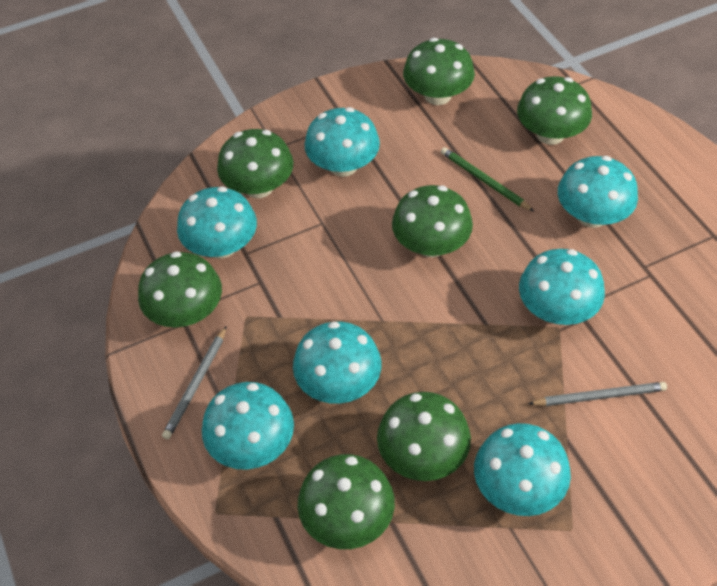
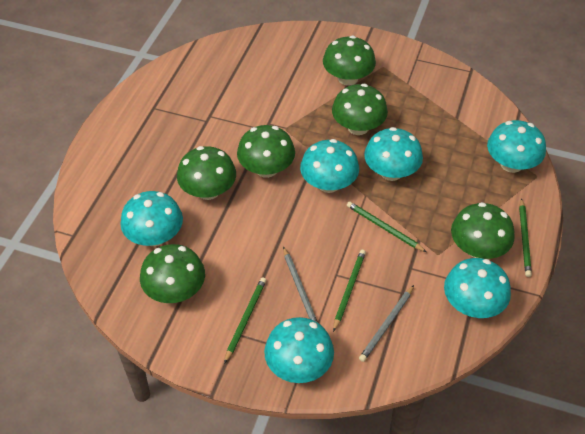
green mushroom: [138,251,222,327] [217,129,293,198] [297,454,395,549] [377,392,471,481] [392,185,473,257] [403,38,475,105] [517,76,592,145] = 7 -> [140,244,205,303] [177,146,236,200] [237,125,295,178] [323,36,376,86] [332,84,388,135] [451,202,515,259] = 6
green pencil: [441,147,534,211] = 1 -> [224,277,266,364] [333,250,366,332] [347,201,426,252] [519,198,532,277] = 4
turquoise mushroom: [177,186,257,259] [202,382,294,470] [293,321,382,404] [304,107,380,177] [474,423,571,516] [519,249,605,325] [558,156,638,228] = 7 -> [120,191,183,246] [264,317,334,383] [300,139,359,193] [364,127,423,181] [444,258,511,318] [487,120,546,173] = 6

